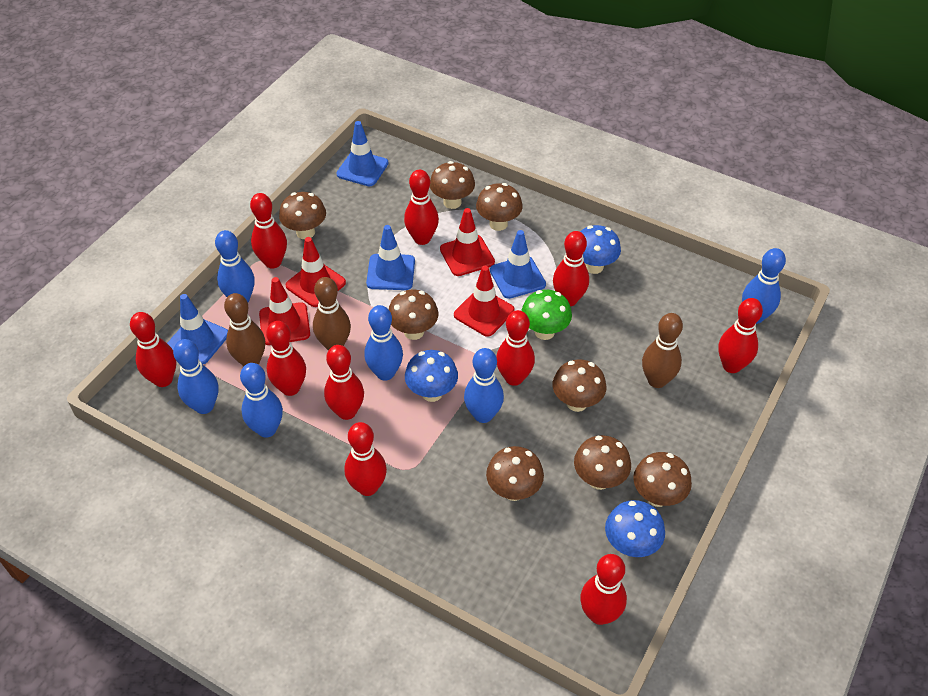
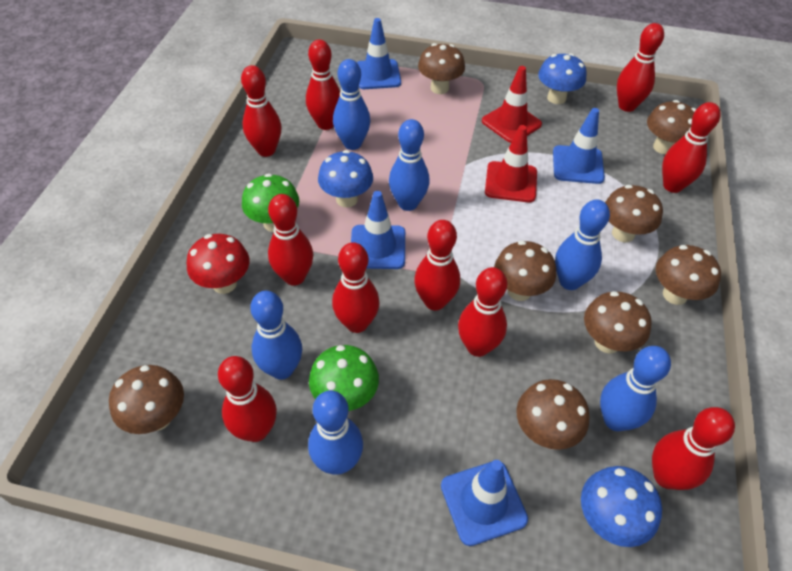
brown bowling pin: [224,293,265,366] [313,277,351,351] [642,313,683,388] = 3 -> none = 0
green mushroom: [521,290,572,340] = 1 -> [242,173,299,232] [309,345,379,411] = 2
red mushroom: none = 0 -> [187,234,249,294] = 1
red traffic cone: [259,277,310,345] [285,237,346,307] [440,208,495,276] [454,266,514,337] = 4 -> [482,66,542,143] [485,125,537,202] = 2

